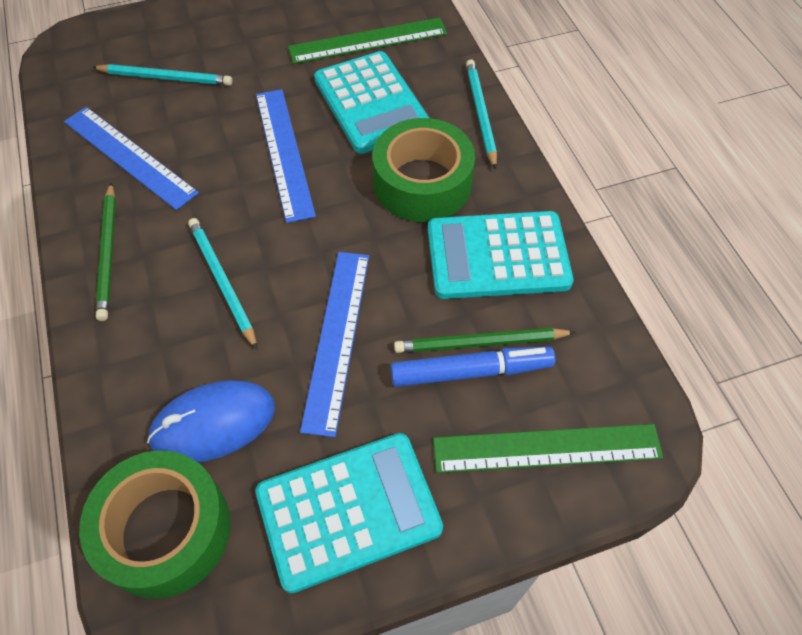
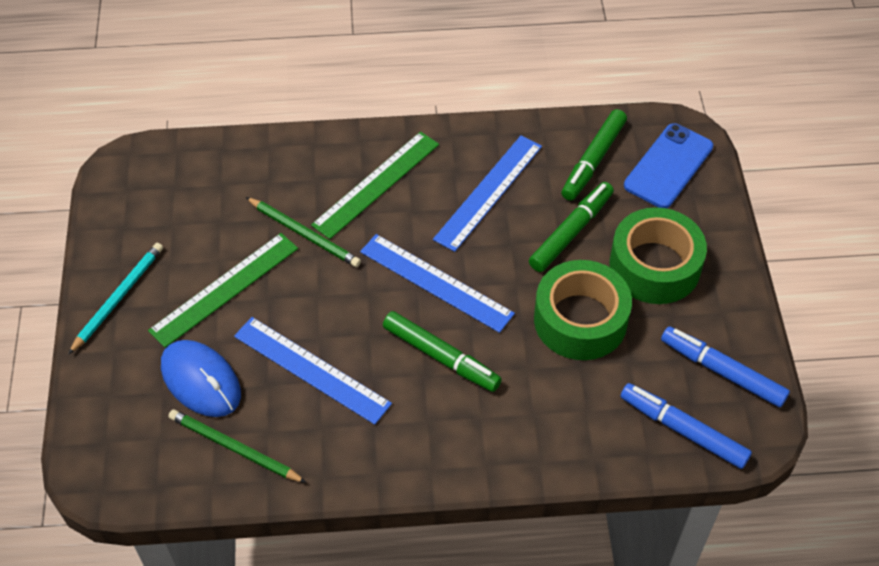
blue marker: [390,346,555,387] = 1 -> [621,383,752,469] [661,326,790,407] = 2
blue phone: none = 0 -> [624,123,713,208] = 1
green marker: none = 0 -> [383,311,502,392] [529,182,614,272] [561,109,627,201] = 3
turquoise calculator: [255,433,443,594] [314,51,429,154] [428,211,574,299] = 3 -> none = 0
turquoise pencil: [92,64,232,86] [188,218,257,349] [466,59,497,170] = 3 -> [68,243,163,355] = 1

